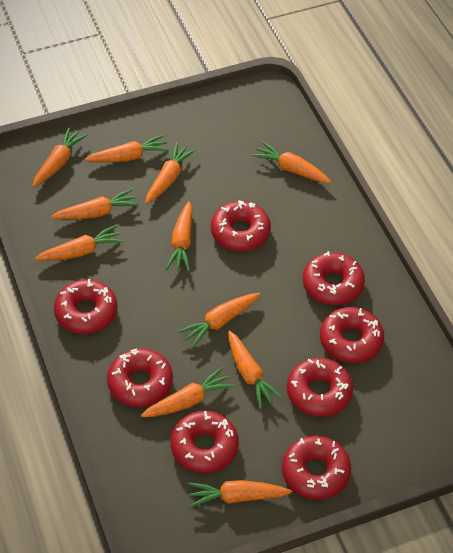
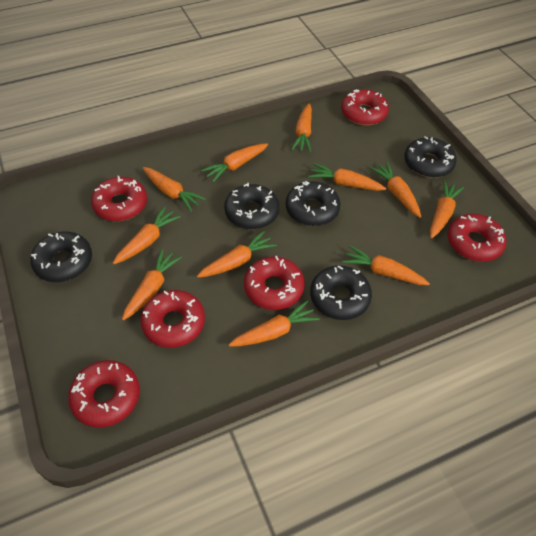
black donut: none = 0 -> [30,231,92,282] [224,183,279,229] [286,181,340,226] [310,265,372,320] [404,136,457,178] = 5
red donut: [54,279,117,334] [107,348,173,407] [170,411,239,473] [211,200,271,251] [282,436,351,500] [287,358,353,417] [303,251,365,305] [320,307,384,363] = 8 -> [68,360,140,428] [91,176,147,221] [140,290,205,348] [244,256,305,310] [341,89,389,125] [448,214,507,262] = 6

